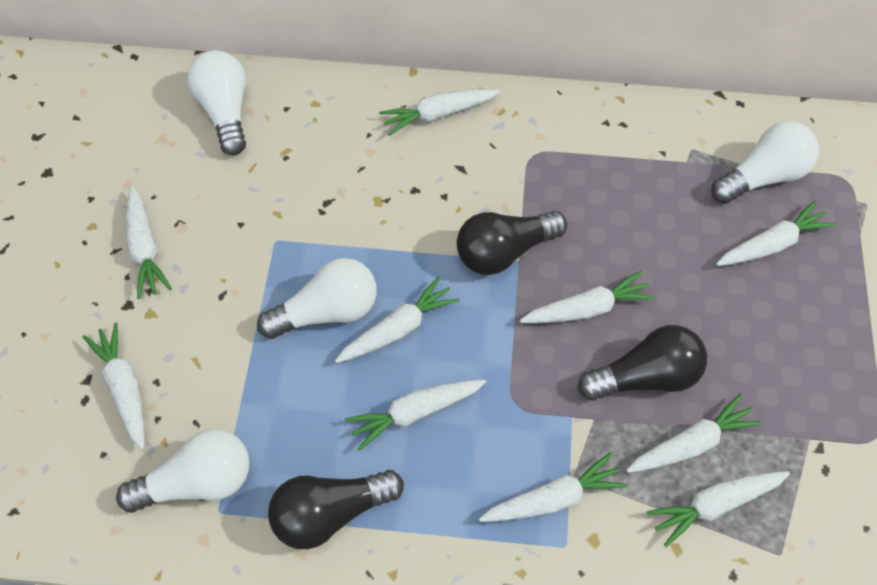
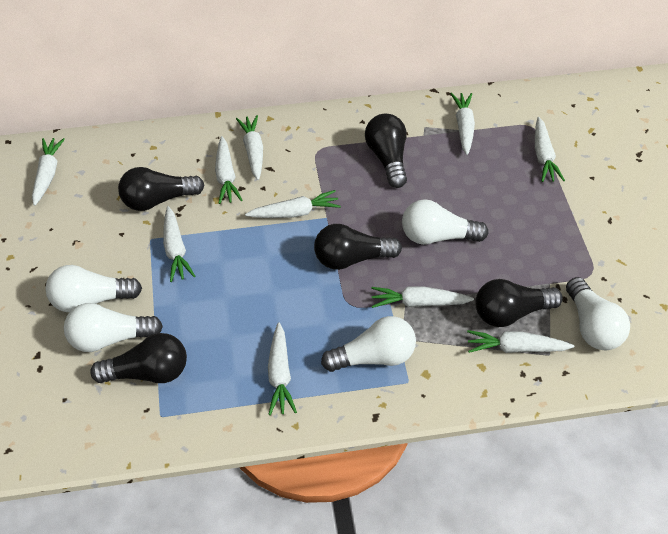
black light bulb: [268,470,404,549] [457,211,567,275] [578,325,707,401] = 3 -> [90,333,187,383] [118,167,205,211] [314,224,402,270] [365,114,407,188] [475,279,563,327] = 5
white light bulb: [116,429,249,513] [188,50,246,155] [257,258,377,339] [711,121,819,204] = 4 -> [45,265,142,312] [64,303,163,352] [321,316,416,372] [402,199,488,245] [566,277,630,350] = 5

